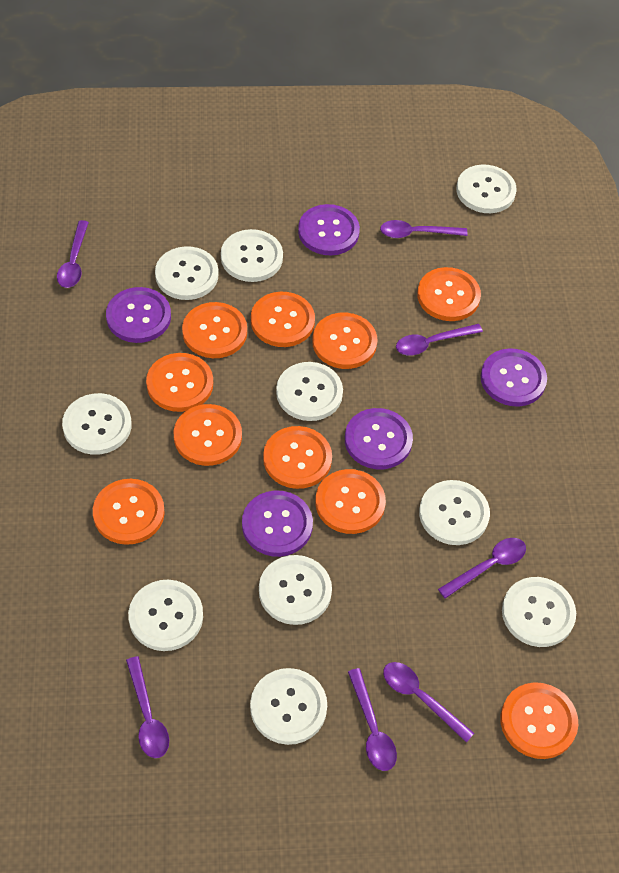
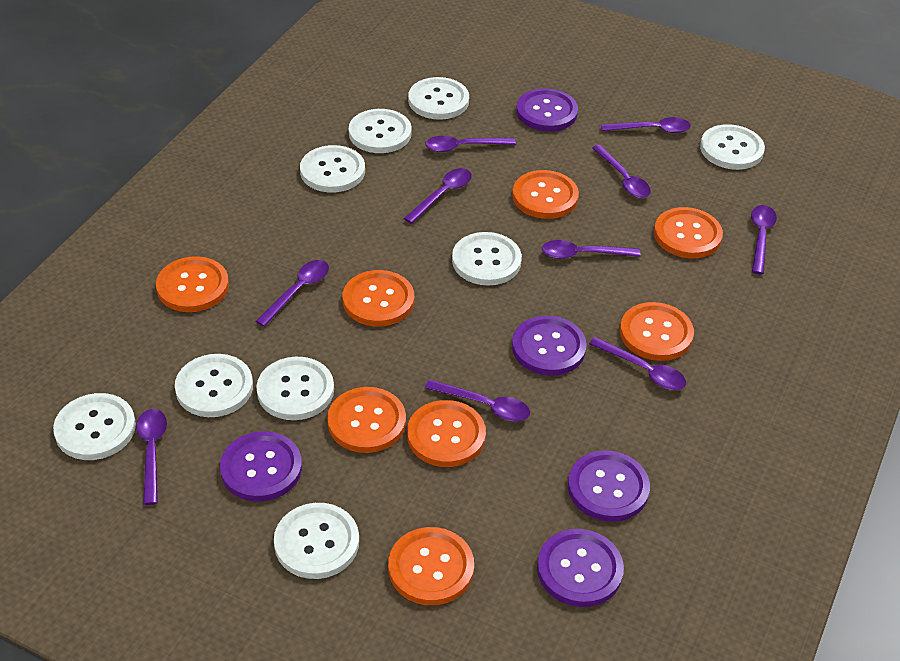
orange button: [93,479,165,545] [146,353,213,412] [174,404,242,466] [182,302,247,358] [251,292,315,347] [263,426,332,489] [312,313,378,369] [315,469,386,534] [417,267,481,321] [500,682,578,759] = 10 -> [156,256,229,312] [327,387,406,453] [343,270,414,327] [388,527,474,605] [407,400,486,467] [512,170,579,219] [620,302,694,361] [654,207,723,258] = 8
purple spoon: [57,220,89,288] [126,656,169,758] [348,668,397,771] [380,220,468,238] [383,662,474,743] [396,324,483,355] [438,538,526,599] = 7 -> [136,409,167,505] [255,260,329,327] [404,168,472,224] [425,136,516,152] [425,379,530,422] [542,240,640,259] [589,337,686,390] [592,145,651,198] [601,117,691,133] [751,205,777,274] = 10
white button: [62,393,132,455] [128,580,203,651] [155,246,218,300] [221,229,283,282] [250,668,327,745] [259,555,332,625] [276,362,343,421] [419,480,490,545] [456,164,517,213] [502,577,576,647] = 10 -> [53,393,136,460] [175,354,253,417] [256,357,334,420] [274,503,359,579] [300,145,365,192] [349,109,412,153] [408,77,469,120] [452,232,522,286] [700,124,765,170] = 9

